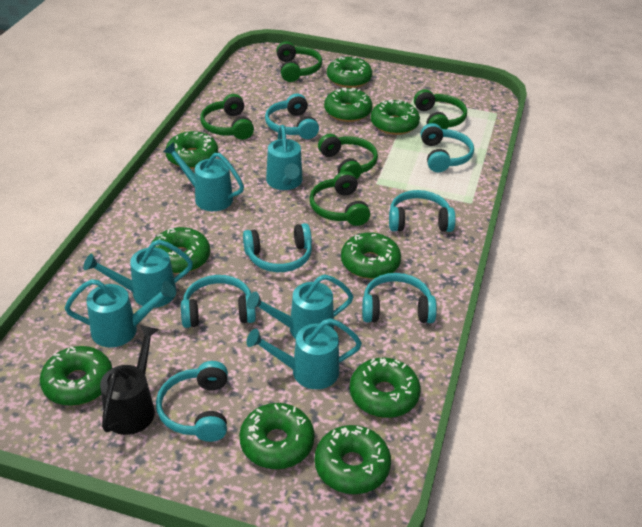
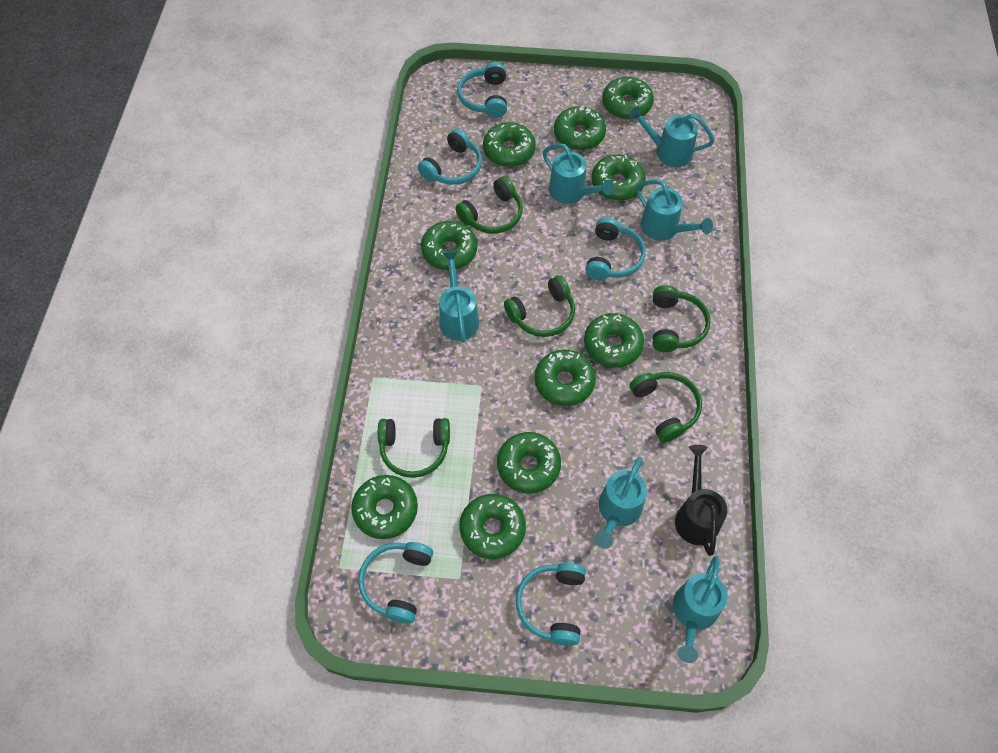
turquoise headphones: [156,361,228,442] [181,275,256,328] [243,223,312,272] [265,94,319,139] [362,273,437,323] [389,190,456,232] [421,123,474,172] = 7 -> [358,542,433,624] [418,129,482,185] [457,62,507,118] [516,562,586,646] [585,217,646,280] = 5

